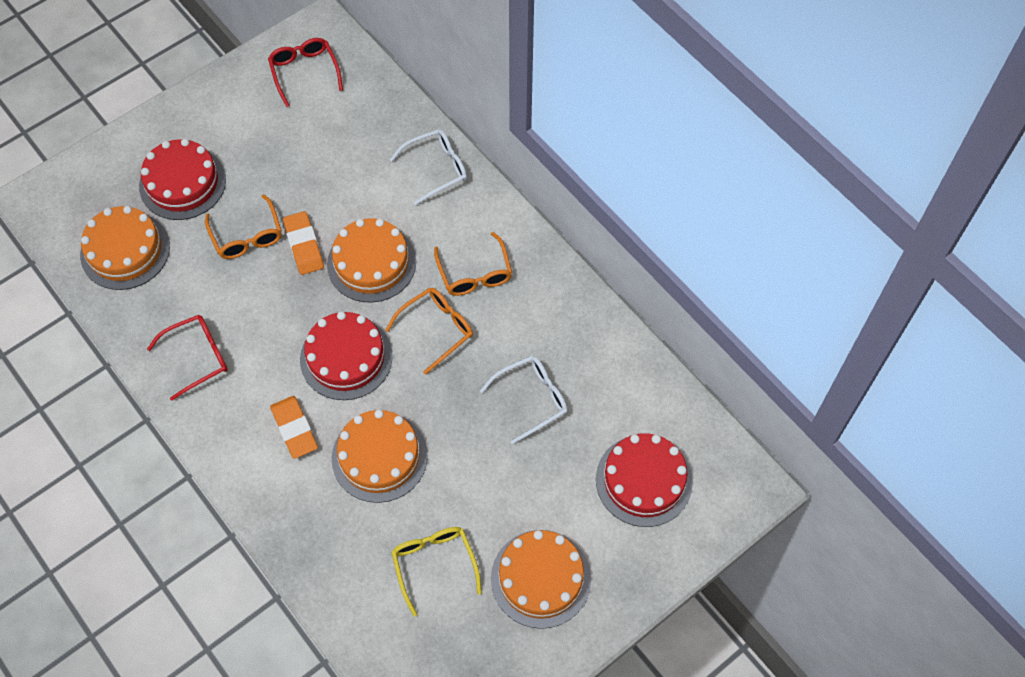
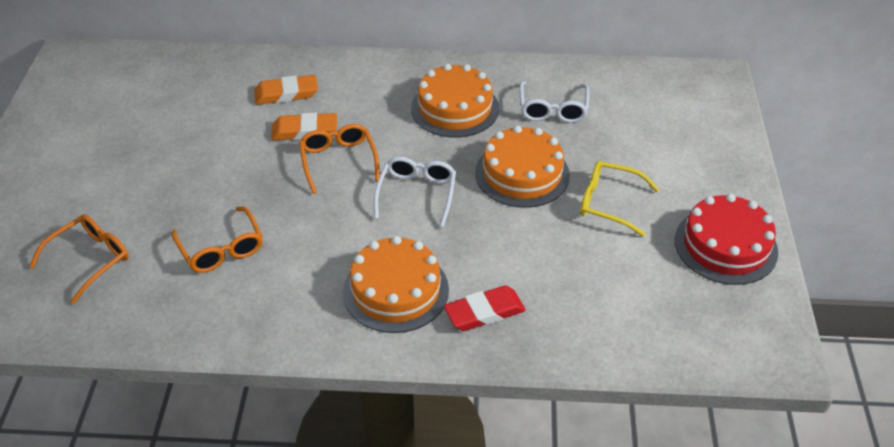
orange cake: [80,206,170,290] [327,218,416,303] [332,410,428,503] [491,530,591,629] = 4 -> [343,236,449,333] [411,64,499,138] [475,125,570,208] = 3
red cake: [139,139,226,220] [300,311,393,400] [596,433,693,527] = 3 -> [675,194,778,285] = 1
red eraser: none = 0 -> [444,285,526,331] = 1
red glasses: [147,315,228,401] [268,38,343,107] = 2 -> none = 0

